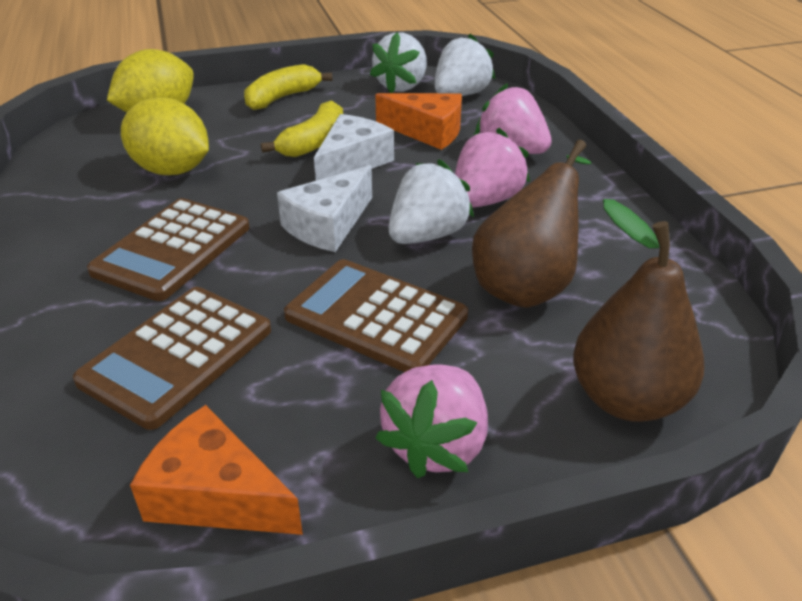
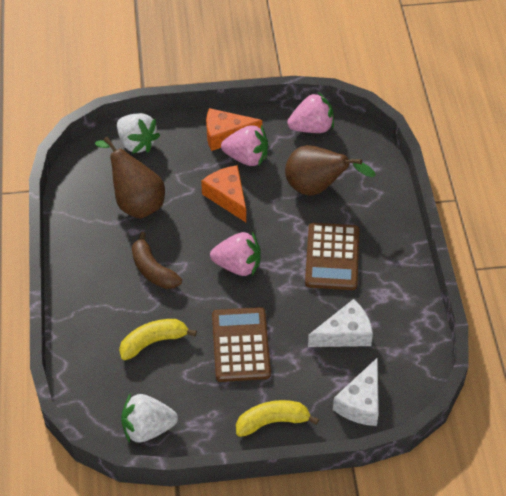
brown banana: none = 0 -> [132,232,182,289] = 1
brown calculator: [73,287,271,430] [87,198,249,301] [284,259,468,372] = 3 -> [212,307,271,382] [305,223,359,290] = 2
white strawberry: [370,32,427,93] [389,159,474,244] [435,33,496,96] = 3 -> [117,113,160,154] [121,393,178,443] = 2
yellow lemon: [107,49,194,113] [121,97,209,175] = 2 -> none = 0

